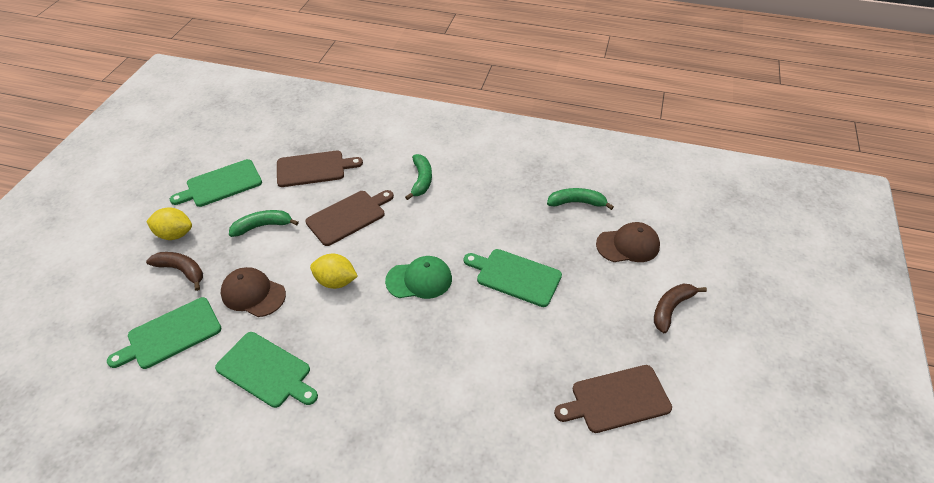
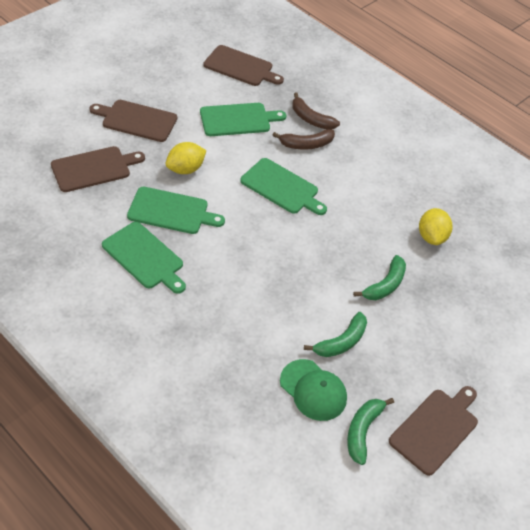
brown cap: [221,267,286,317] [596,222,660,262] = 2 -> none = 0
brown cutting board: [277,151,363,187] [305,190,394,246] [554,365,672,433] = 3 -> [51,146,145,192] [89,100,177,142] [203,45,284,86] [389,386,478,476] = 4

